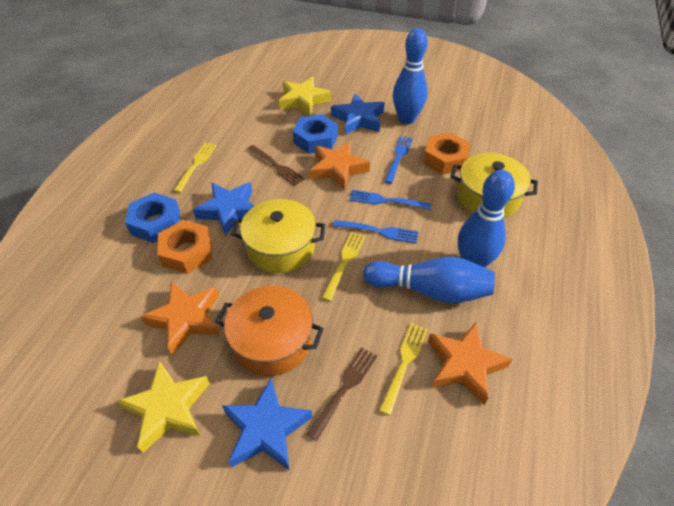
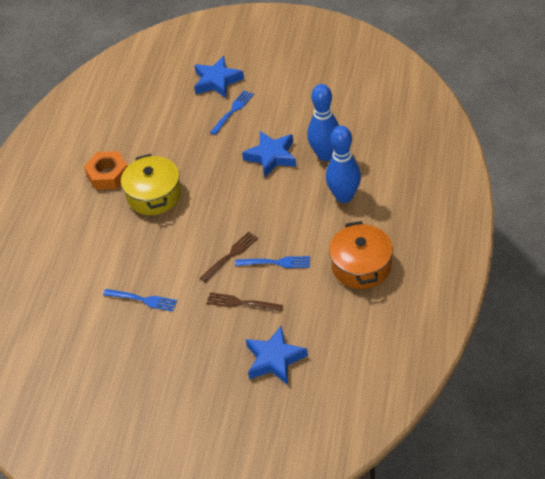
blue bowling pin: [363,257,495,303] [393,28,428,124] [458,170,515,268] = 3 -> [307,84,339,161] [326,126,361,203] = 2
blue nut: [125,192,180,243] [293,114,338,154] = 2 -> none = 0
orange nut: [157,220,212,274] [423,133,470,175] = 2 -> [84,151,128,190] = 1
orange star: [140,281,220,355] [310,141,370,190] [428,322,513,405] = 3 -> none = 0
yellow fork: [173,143,217,193] [322,232,365,301] [379,323,428,415] = 3 -> none = 0
yellow pot: [231,199,325,273] [451,153,538,218] = 2 -> [121,154,181,215] = 1
yellow star: [117,361,210,453] [279,77,331,116] = 2 -> none = 0

